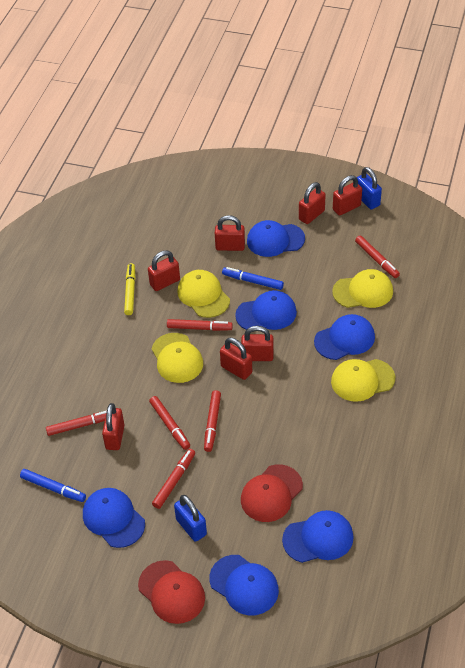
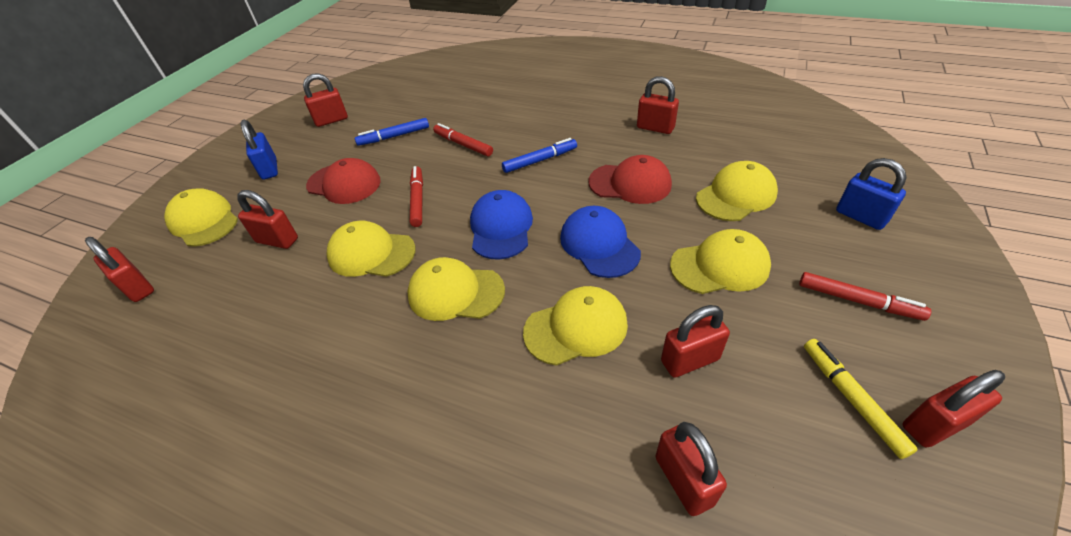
blue cap: [83,488,145,548] [209,555,279,615] [235,290,297,330] [247,220,305,257] [282,510,354,563] [314,314,375,360] = 6 -> [470,190,533,260] [560,206,641,278] = 2
red marker: [46,411,107,436] [149,396,190,450] [152,449,195,509] [167,319,233,331] [204,390,221,452] [355,236,400,278] = 6 -> [410,166,423,227] [433,123,493,156] [799,272,931,321] = 3
yellow cap: [152,333,203,383] [177,270,230,318] [331,359,395,402] [332,269,393,308] = 4 -> [164,188,238,247] [326,221,416,277] [407,257,505,321] [523,286,628,366] [670,229,771,294] [696,161,778,221] = 6

